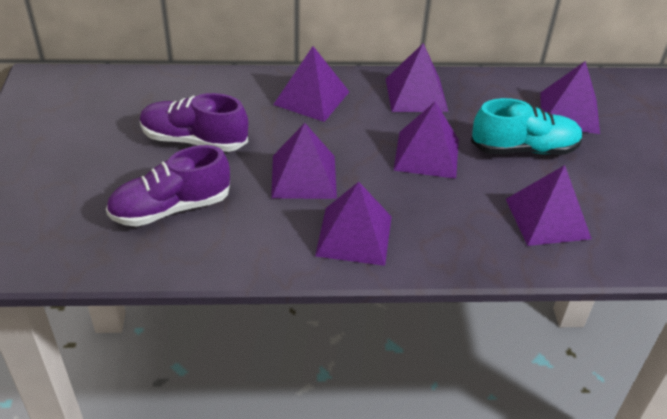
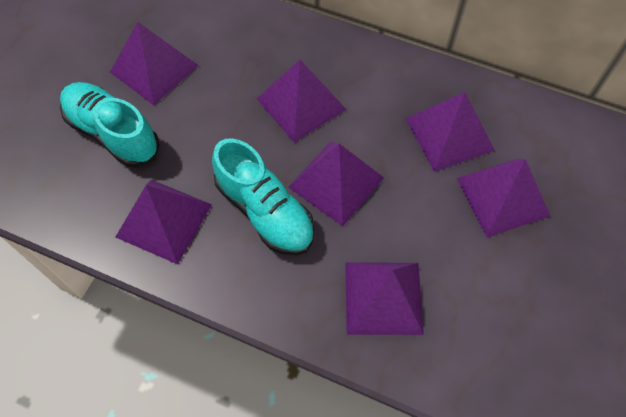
purple shoe: [106,145,230,227] [140,93,248,152] = 2 -> none = 0
turquoise shoe: [471,98,583,155] = 1 -> [60,82,160,168] [212,138,315,255] = 2

